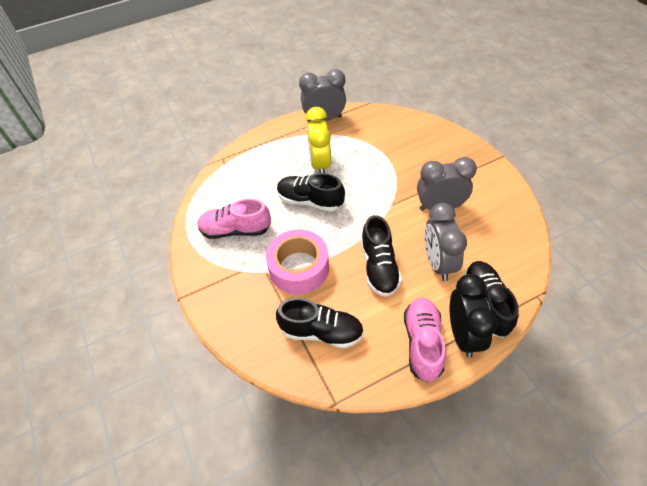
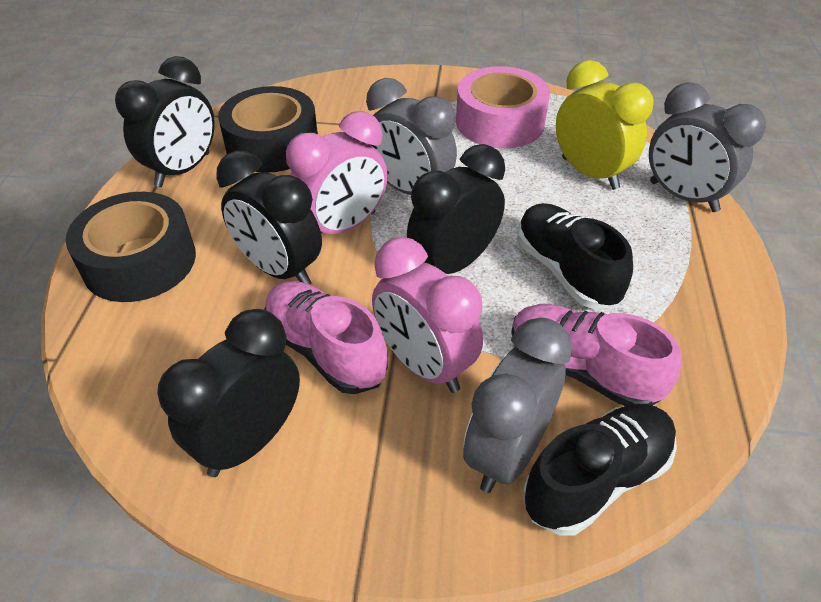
black clock: [450,274,497,358] = 1 -> [115,56,215,187] [157,309,300,477] [216,150,322,285] [407,144,505,274] = 4
black shoe: [276,298,364,348] [277,173,345,212] [361,215,402,297] [464,261,519,338] = 4 -> [517,203,633,309] [523,404,677,536] = 2
black tape: none = 0 -> [66,192,196,302] [218,86,318,173] = 2
pink clock: none = 0 -> [286,111,388,234] [372,237,483,393] = 2

